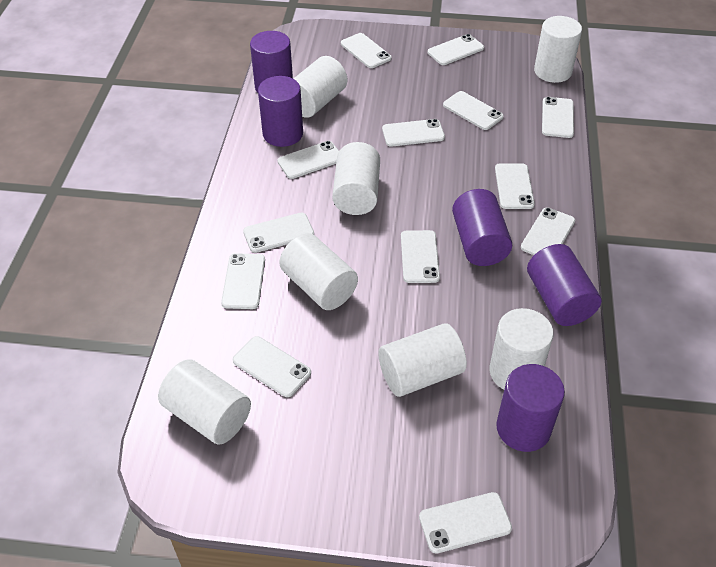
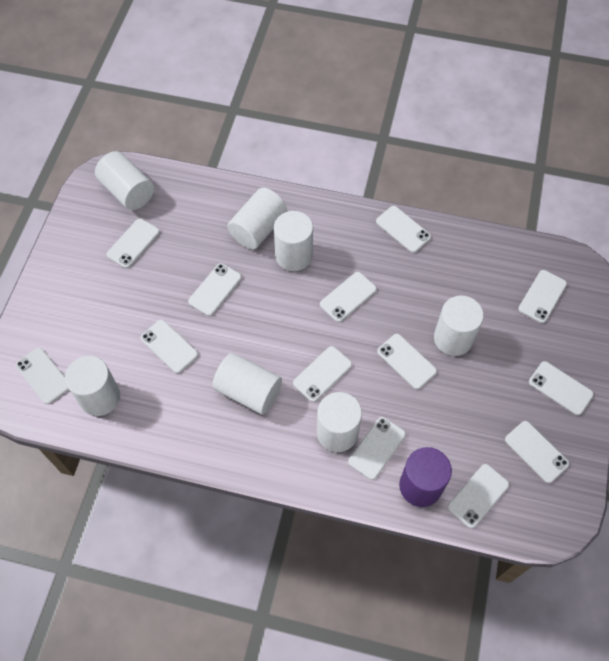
purple cylinder: [250,31,293,93] [258,76,303,147] [452,189,512,266] [496,364,565,452] [527,244,601,326] = 5 -> [399,447,452,507] = 1

